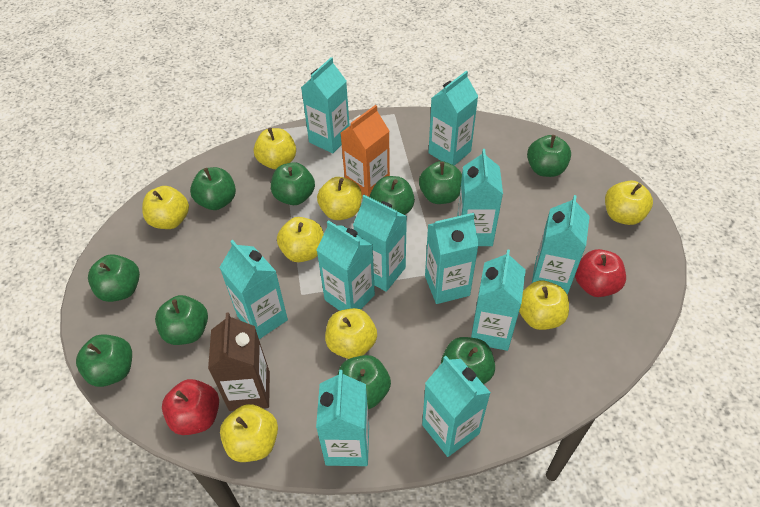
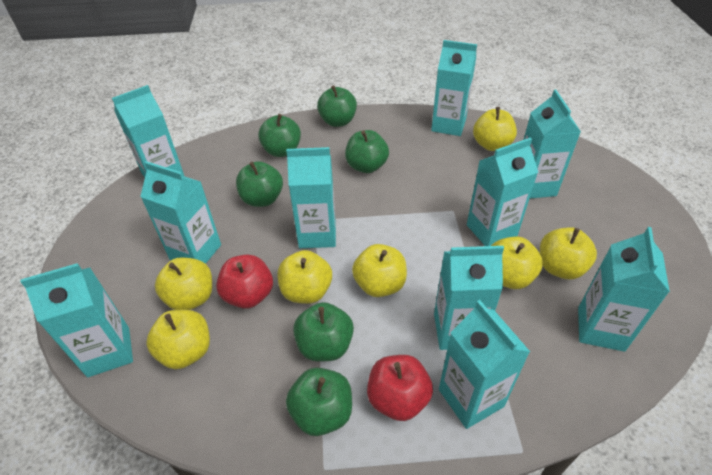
brown carton: [208,313,270,411] = 1 -> none = 0
green apple: [76,334,132,387] [88,254,140,302] [155,295,208,345] [190,167,236,210] [271,162,315,205] [338,355,391,409] [370,176,415,215] [419,161,462,204] [441,337,495,384] [527,135,571,177] = 10 -> [236,161,283,207] [258,114,301,157] [286,368,352,436] [293,302,354,362] [317,85,357,127] [345,130,389,173] = 6
orange carton: [341,105,390,199] = 1 -> none = 0
turquoise carton: [219,240,288,339] [301,57,350,153] [316,370,369,466] [317,220,375,311] [353,195,407,292] [422,356,491,457] [425,213,479,304] [428,71,478,166] [457,149,503,246] [471,249,526,351] [532,195,590,295] = 11 -> [20,263,133,377] [112,85,184,177] [140,161,221,264] [286,147,336,248] [431,40,477,136] [434,246,504,350] [439,300,530,429] [467,137,538,246] [524,90,581,199] [578,227,670,352] = 10
yellow apple: [142,186,189,229] [220,404,278,462] [254,128,296,169] [277,217,324,262] [317,177,362,220] [325,308,377,359] [519,280,569,330] [605,180,653,225] = 8 -> [146,310,210,369] [155,258,212,310] [277,250,332,304] [352,244,407,297] [473,107,517,151] [491,236,543,289] [540,227,597,279] = 7

